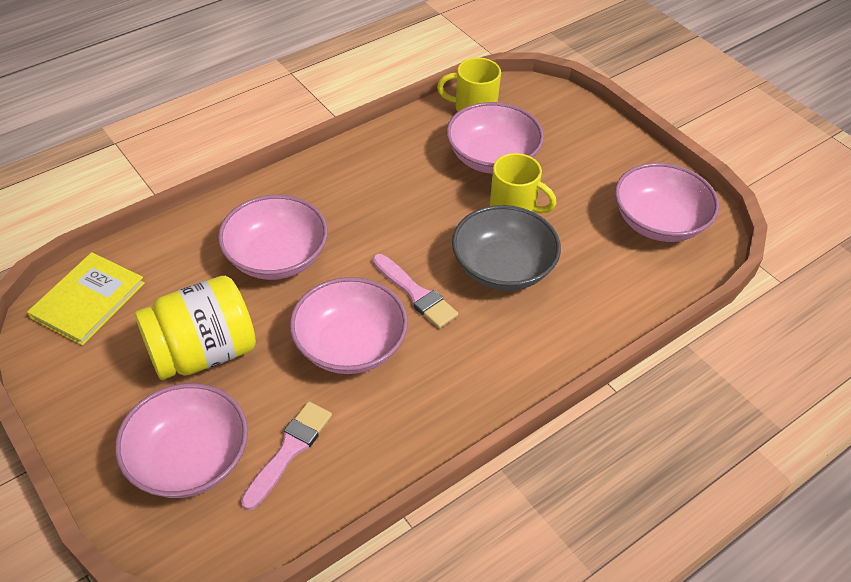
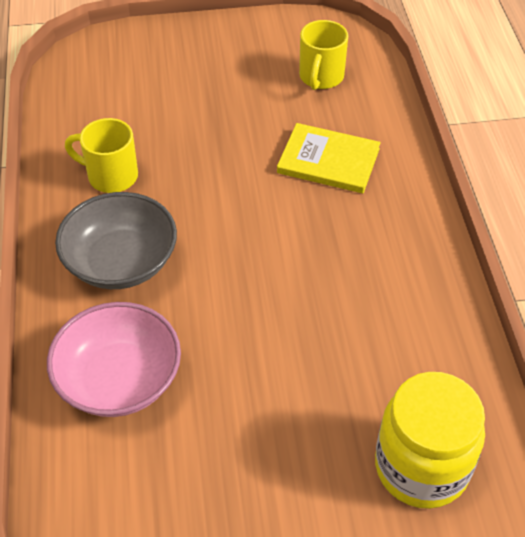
pink bowl: [115,383,248,498] [218,195,328,280] [290,277,408,374] [446,102,544,174] [615,163,719,242] = 5 -> [47,302,181,417] = 1
pink brush: [241,401,332,510] [373,254,458,329] = 2 -> none = 0

